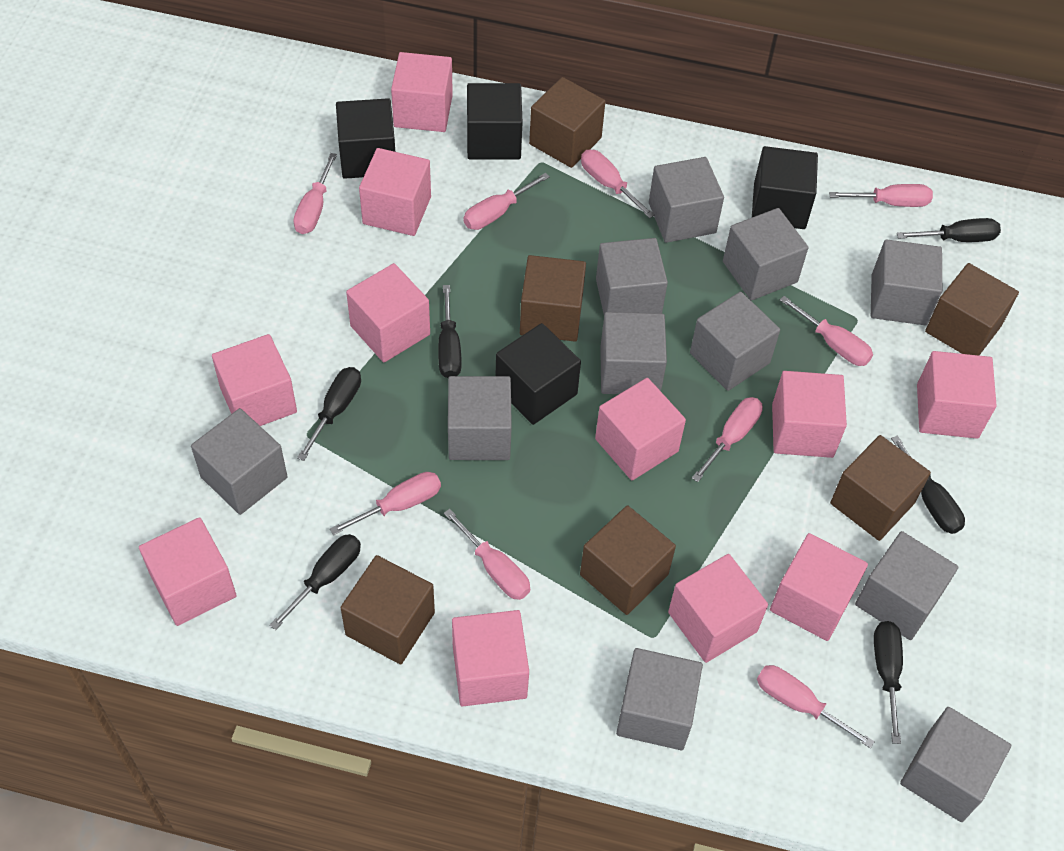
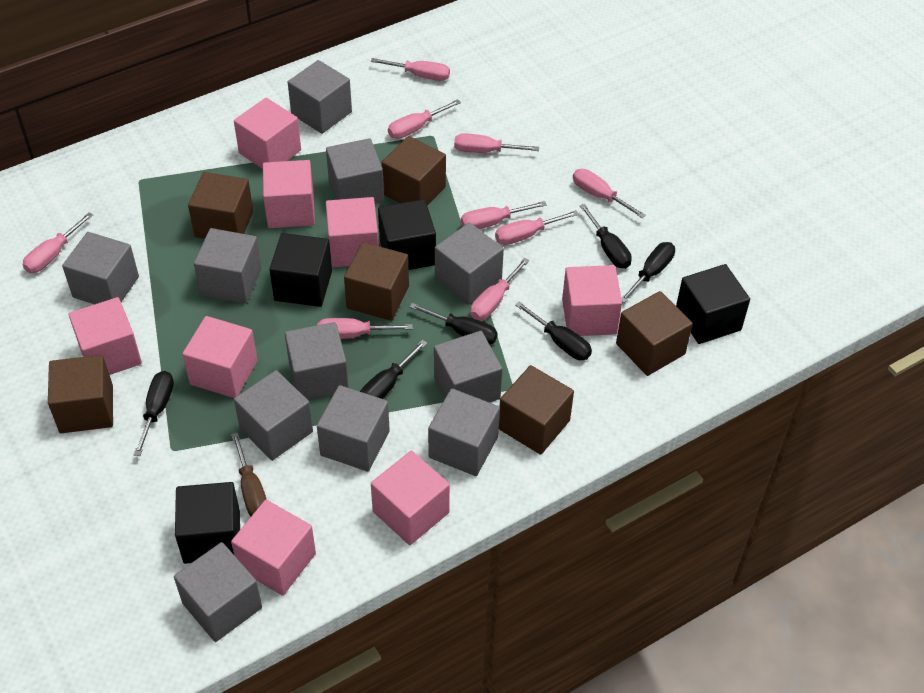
brown screwdriver: none = 0 -> [231,432,267,517] = 1
pink cube: [139,517,237,626] [212,334,297,426] [346,263,430,362] [359,148,431,236] [391,52,453,132] [452,610,529,707] [595,378,686,480] [668,554,768,663] [770,533,868,641] [772,371,847,458] [917,351,997,439] = 11 -> [69,297,142,375] [183,316,258,398] [231,500,316,596] [234,98,301,169] [263,160,315,228] [326,197,379,267] [371,451,450,545] [562,265,622,336] = 8

